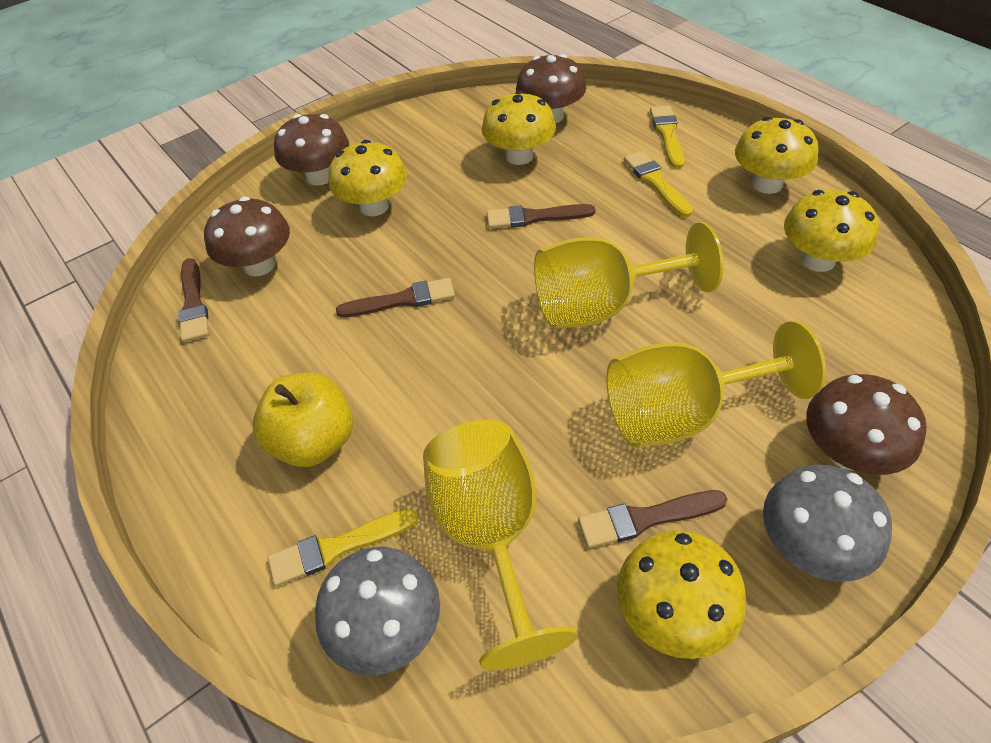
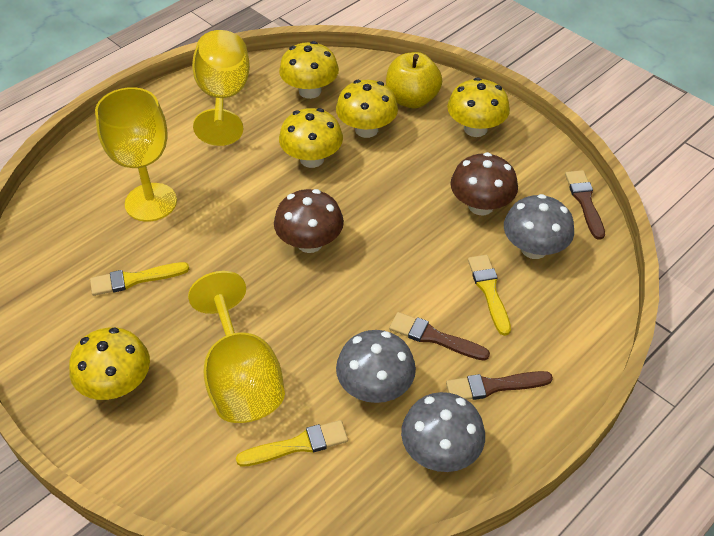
brown brush: [178,258,209,342] [336,278,455,317] [487,204,596,229] [578,490,727,548] = 4 -> [389,312,490,361] [446,371,553,400] [565,170,605,240] = 3
brown mushroom: [204,197,290,276] [274,114,349,186] [516,54,586,123] [806,374,927,475] = 4 -> [274,189,344,253] [450,152,518,215] = 2
grey mushroom: [315,547,440,675] [763,465,892,582] = 2 -> [336,330,416,403] [401,392,485,472] [504,194,574,259] = 3

